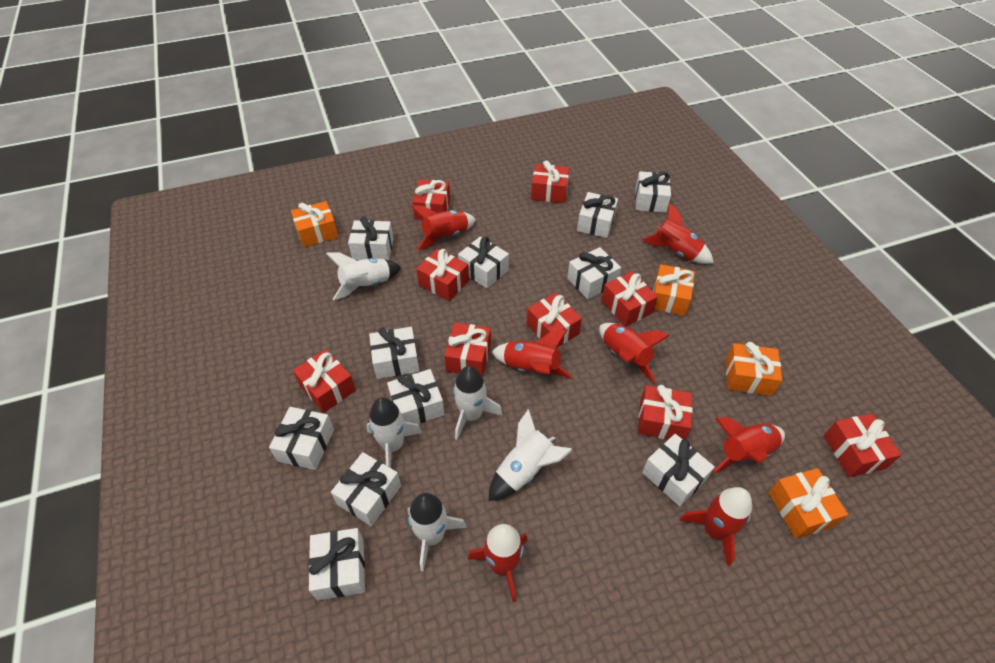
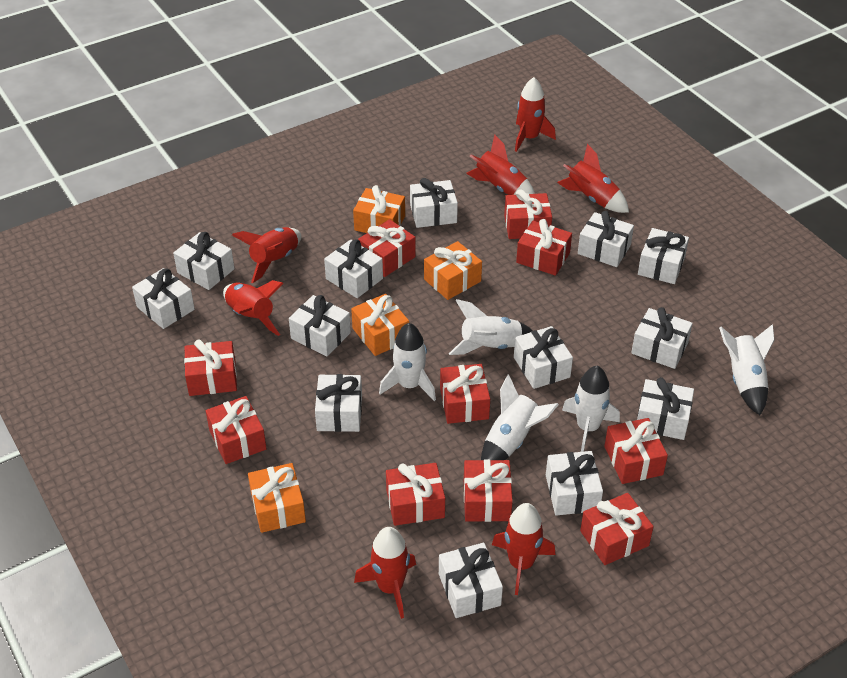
red gift: [293,349,356,413] [412,180,450,220] [417,249,469,301] [444,322,491,377] [527,293,582,347] [531,160,569,203] [601,271,658,327] [638,385,693,440] [824,414,901,477] = 9 -> [184,339,237,396] [206,396,267,464] [358,219,416,277] [386,463,445,526] [440,364,490,424] [464,459,513,522] [504,189,552,239] [516,219,572,276] [580,493,654,565] [604,418,668,484] = 10
white gift: [269,407,334,470] [309,528,365,600] [331,452,401,526] [348,217,394,260] [369,327,420,379] [387,369,445,424] [458,236,509,289] [567,247,621,299] [577,192,618,238] [635,171,671,213] [642,434,715,507] = 11 -> [132,268,195,329] [173,232,234,290] [289,295,351,357] [315,374,362,432] [324,239,383,298] [410,178,458,228] [439,543,503,618] [514,326,573,389] [546,451,603,516] [578,211,634,267] [631,307,693,369] [637,377,694,440] [638,228,689,284] = 13

